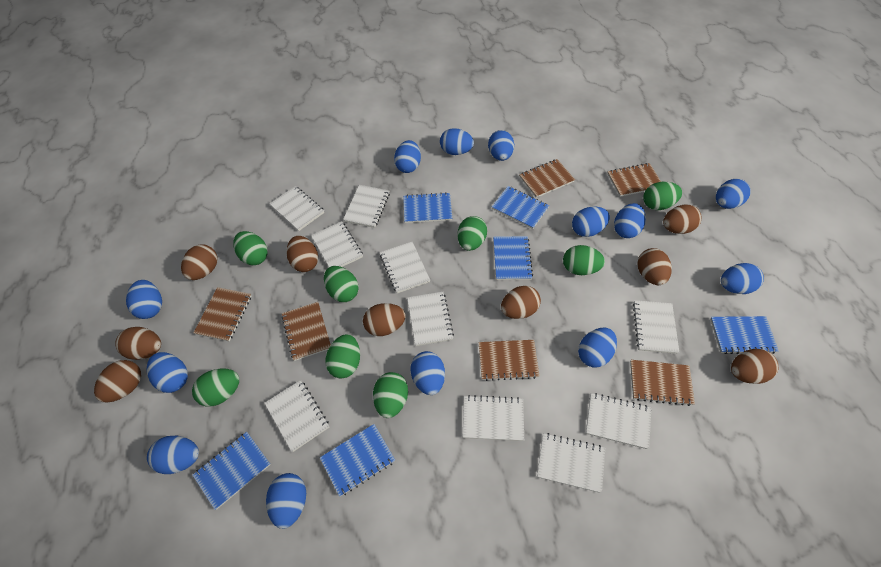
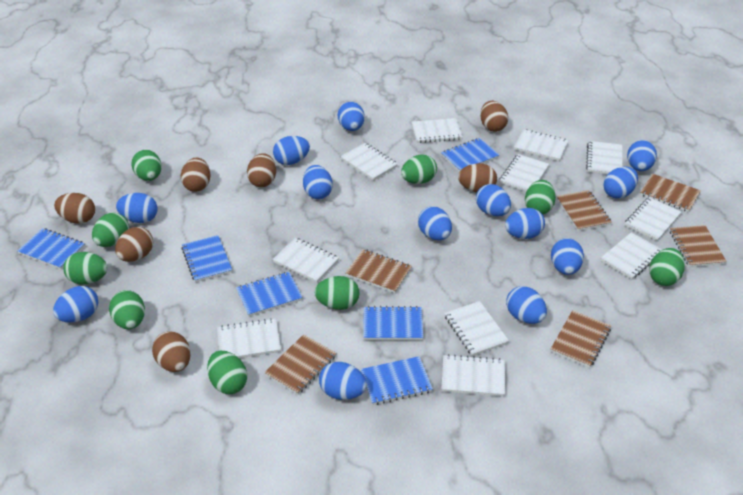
brown egg: [94,360,141,403] [115,327,161,360] [181,245,218,280] [287,236,318,272] [363,303,406,336] [501,286,541,319] [638,248,672,285] [663,204,702,234] [731,349,778,384] = 9 -> [54,193,95,223] [115,227,153,262] [152,331,190,372] [181,158,211,192] [247,153,276,187] [458,163,497,192] [480,101,508,132] = 7
green egg: [192,368,239,406] [233,231,268,265] [324,266,359,302] [325,334,360,379] [373,372,408,418] [457,216,487,251] [563,245,605,275] [643,181,682,210] = 8 -> [63,252,108,284] [92,213,129,247] [109,290,145,329] [131,150,162,181] [207,351,247,394] [314,276,360,310] [401,154,437,184] [525,180,556,215] [649,248,685,286] = 9
white notebook: [265,380,329,452] [269,186,324,231] [311,221,363,267] [343,185,390,228] [380,242,430,293] [407,292,454,346] [463,395,524,441] [537,433,605,493] [586,393,651,449] [633,300,679,354] = 10 -> [217,318,281,358] [273,238,339,283] [340,143,398,181] [411,118,463,143] [441,354,505,396] [444,301,509,356] [499,154,549,192] [514,129,569,161] [586,141,622,174] [600,232,662,279] [625,197,682,241] = 11

